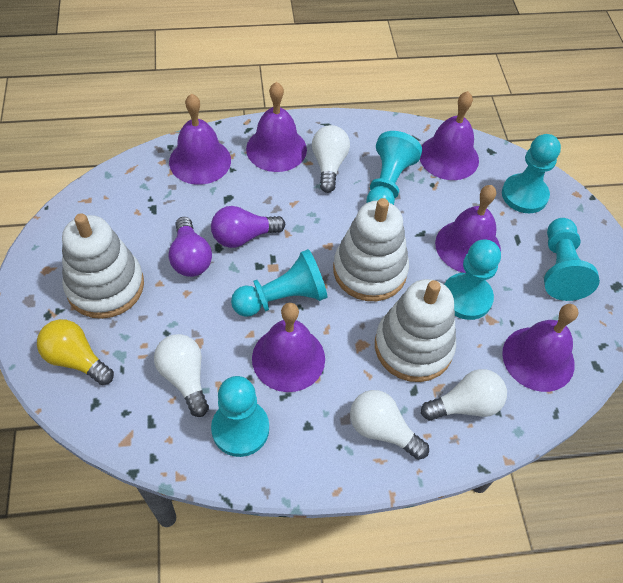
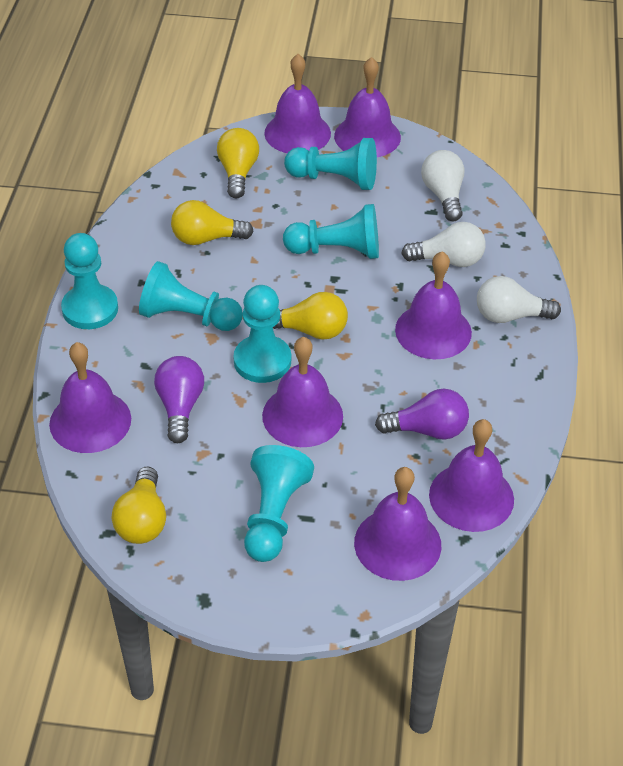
purple bell: [169,94,231,185] [246,82,307,172] [252,303,325,392] [420,91,479,180] [435,185,501,273] [502,304,578,392] = 6 -> [49,342,131,453] [262,337,343,447] [264,54,331,153] [334,57,401,157] [354,467,441,581] [395,251,472,359] [429,419,514,532] = 7
white light bulb: [154,334,209,417] [312,125,350,193] [350,390,429,460] [421,369,507,421] = 4 -> [401,222,486,267] [421,150,464,221] [477,276,561,323] = 3
white stacking toy: [62,213,144,319] [333,198,409,301] [375,279,456,382] = 3 -> none = 0
yellow light bulb: [37,319,114,385] = 1 -> [111,466,166,544] [171,200,254,245] [217,128,259,198] [273,292,348,340] = 4

